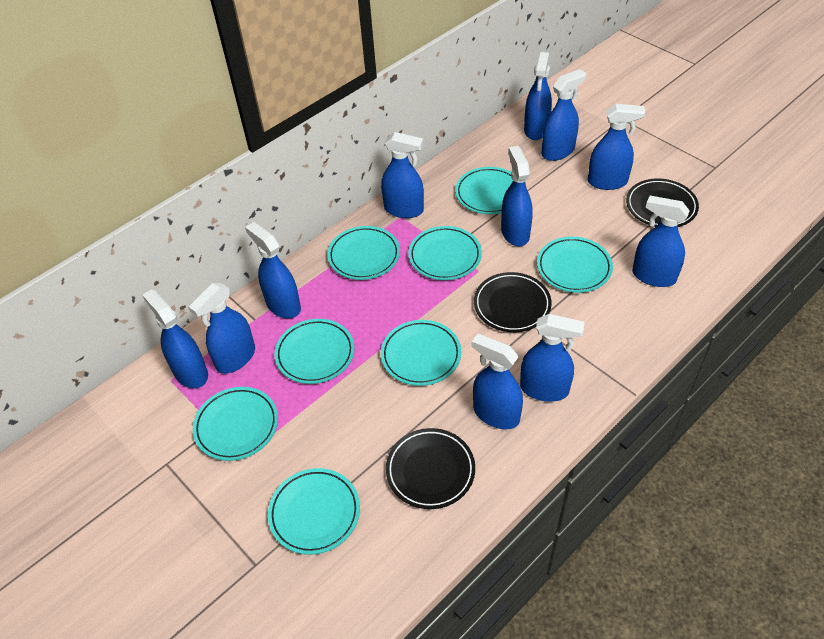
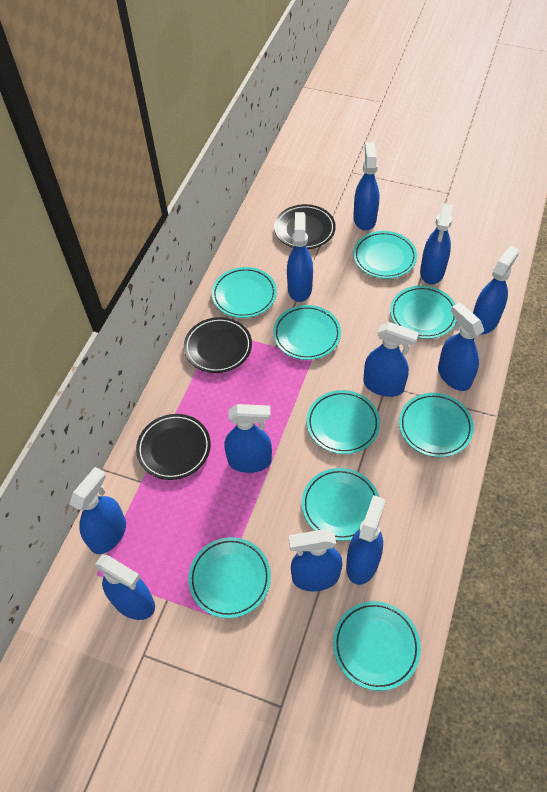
turquoise plate: [193,387,278,461] [268,468,360,555] [275,319,355,384] [328,226,400,280] [381,320,461,386] [408,226,482,280] [455,167,513,214] [537,237,613,293] = 8 -> [188,537,271,618] [212,267,277,318] [273,305,341,360] [302,468,379,541] [307,390,380,454] [333,601,421,691] [353,231,417,279] [390,286,457,339] [399,393,474,457] = 9

